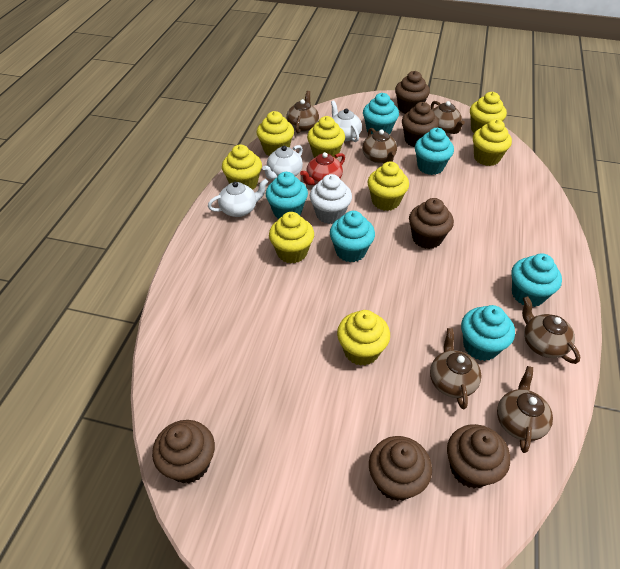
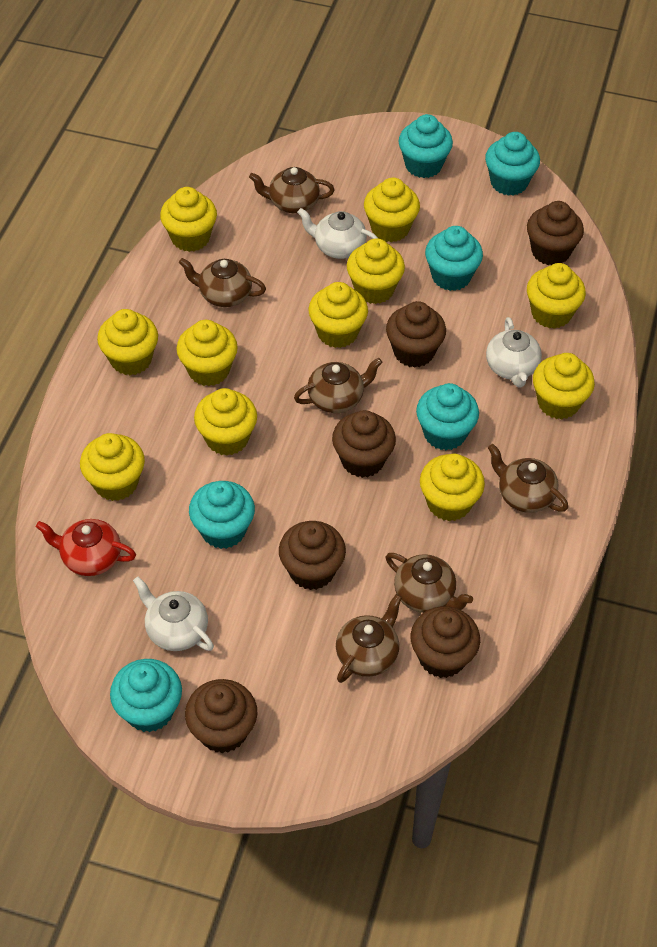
white cupcake: [310,174,352,224] = 1 -> none = 0
yellow cupcake: [222,145,262,190] [257,111,294,156] [269,212,314,263] [307,116,345,159] [337,310,390,366] [367,162,409,211] [470,92,507,133] [473,119,512,166] = 8 -> [80,433,145,501] [97,309,158,375] [160,187,217,252] [176,320,238,386] [194,388,257,456] [308,282,368,348] [347,238,405,304] [364,177,420,242] [420,454,485,521] [527,263,586,329] [533,353,595,419] = 11

